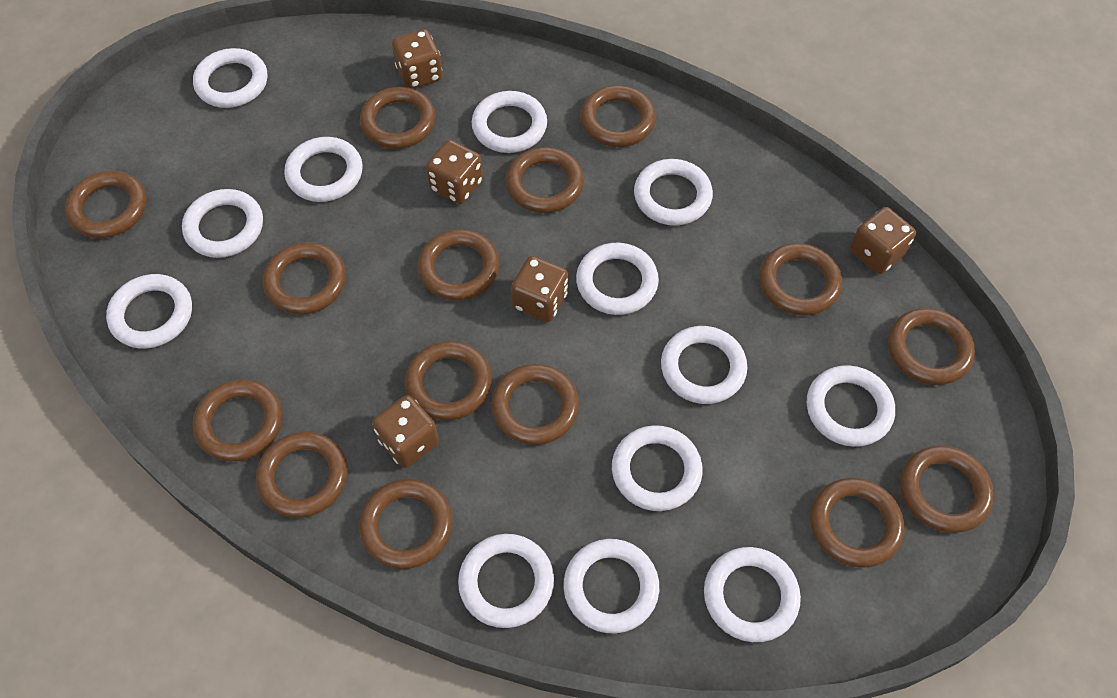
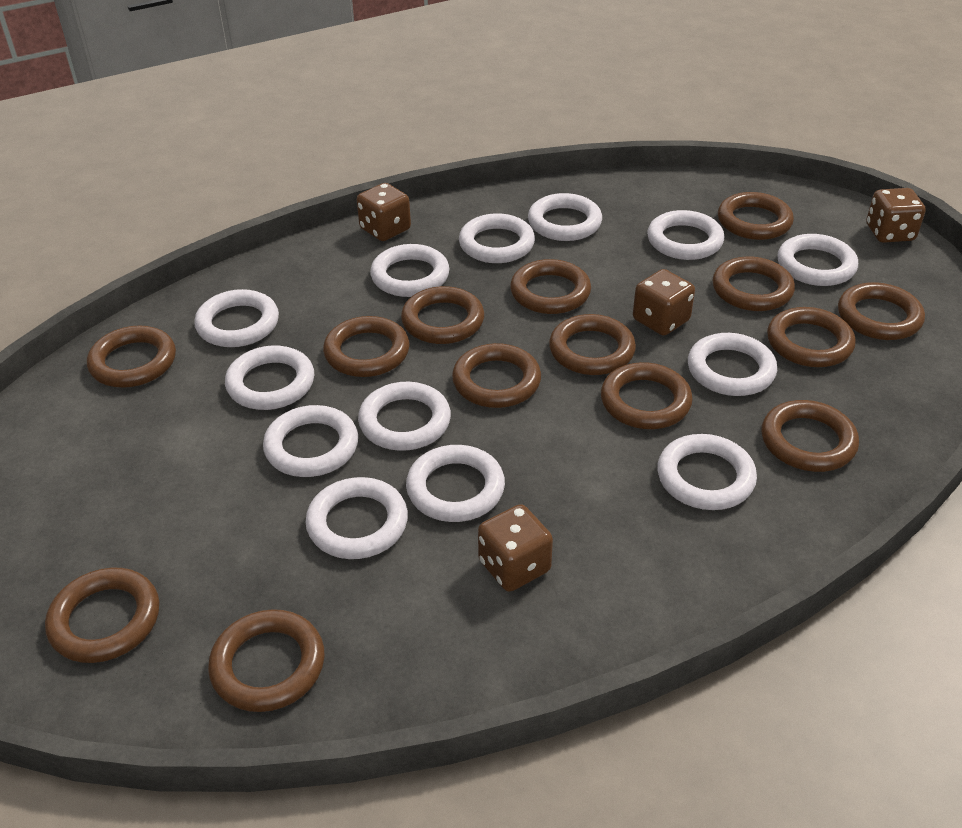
brown dice: [372,395,439,468] [392,29,442,89] [426,140,483,204] [511,256,568,322] [850,207,916,274] = 5 -> [357,183,411,241] [478,504,553,592] [633,269,695,336] [866,188,926,243] = 4
brown ring: [65,171,147,238] [193,379,282,462] [256,432,348,518] [263,242,346,315] [359,479,453,569] [360,87,435,149] [405,341,492,420] [418,229,500,301] [491,364,579,445] [506,147,584,213] [580,85,656,147] [759,243,842,316] [810,478,904,568] [888,308,975,385] [900,446,994,533] = 15 -> [45,568,159,663] [87,326,176,388] [208,609,324,712] [323,316,410,377] [401,286,484,344] [452,343,541,408] [510,259,591,314] [549,314,636,375] [601,362,693,429] [712,256,795,311] [718,192,794,240] [762,400,859,472] [767,307,856,367] [838,282,925,340] = 14

